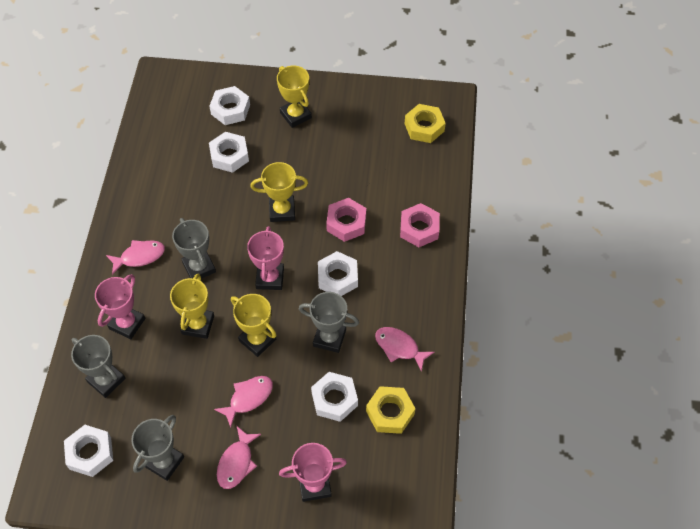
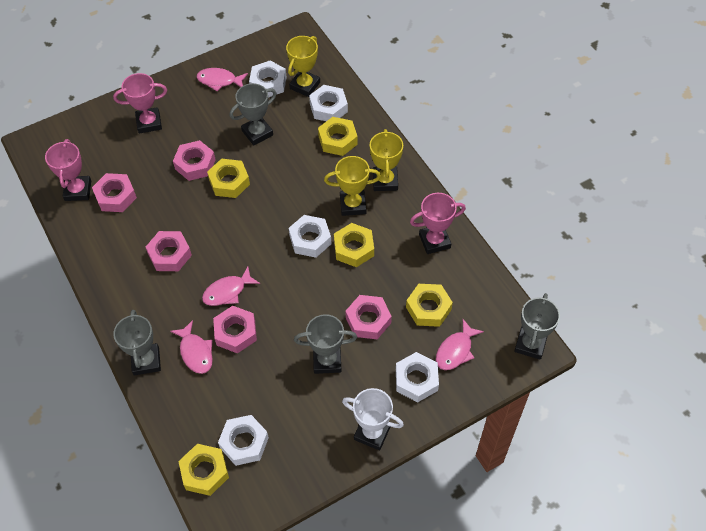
pink nut: [326,198,366,242] [400,203,440,247] = 2 -> [92,173,137,212] [146,231,192,271] [173,140,216,181] [213,306,257,354] [345,295,392,340] = 5
white trophy: none = 0 -> [342,388,404,450] = 1
yellow nut: [366,386,416,434] [405,104,446,143] = 2 -> [178,444,229,496] [207,159,250,198] [318,117,358,156] [334,223,374,267] [406,284,453,327] = 5
yellow trophy: [170,273,214,339] [231,294,277,357] [250,162,308,222] [277,66,312,128] = 4 -> [286,36,320,97] [324,156,381,216] [370,129,403,191] = 3

